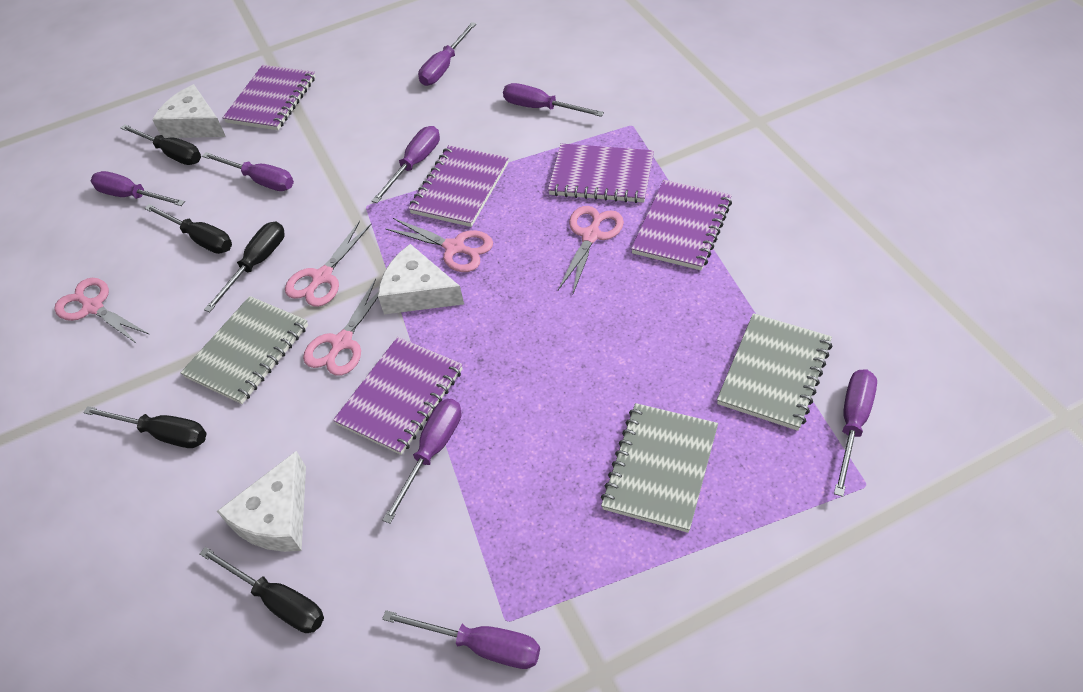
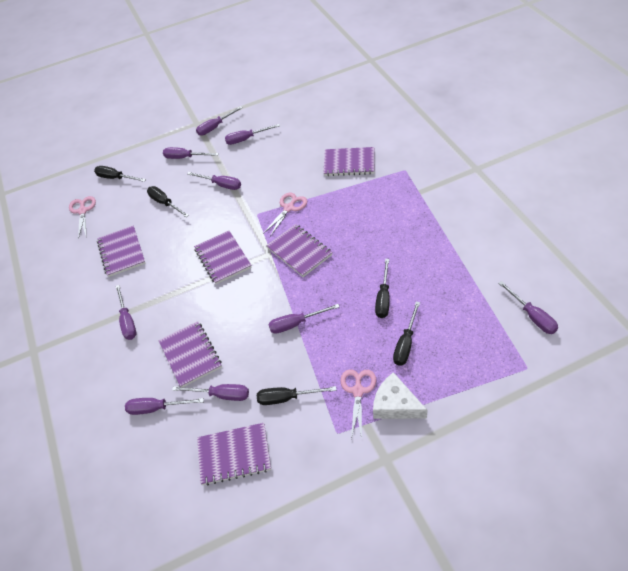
grey notebook: [181,296,308,404] [601,403,718,533] [717,313,832,431] = 3 -> none = 0
pink scissors: [54,278,150,344] [285,221,372,307] [303,279,378,376] [386,218,493,272] [558,206,624,293] = 5 -> [69,196,96,239] [263,193,307,236] [340,369,376,439] = 3
purple notebook: [223,65,315,130] [333,337,463,455] [408,145,508,227] [548,144,654,203] [631,180,732,270] = 5 -> [97,225,146,277] [158,321,222,388] [194,231,252,284] [197,423,271,486] [266,224,333,277] [324,147,375,176] = 6
purple screwdriver: [91,171,185,206] [202,152,294,191] [372,126,440,203] [382,399,461,524] [382,610,540,669] [418,22,476,86] [503,83,604,117] [834,369,877,497] = 8 -> [115,285,136,340] [125,398,204,415] [163,147,219,159] [172,384,249,401] [187,172,241,190] [196,106,243,136] [225,124,280,145] [268,304,339,334] [498,281,558,334] = 9
white cheese: [152,84,226,138] [217,451,306,552] [378,244,464,314] = 3 -> [373,372,428,419] = 1

